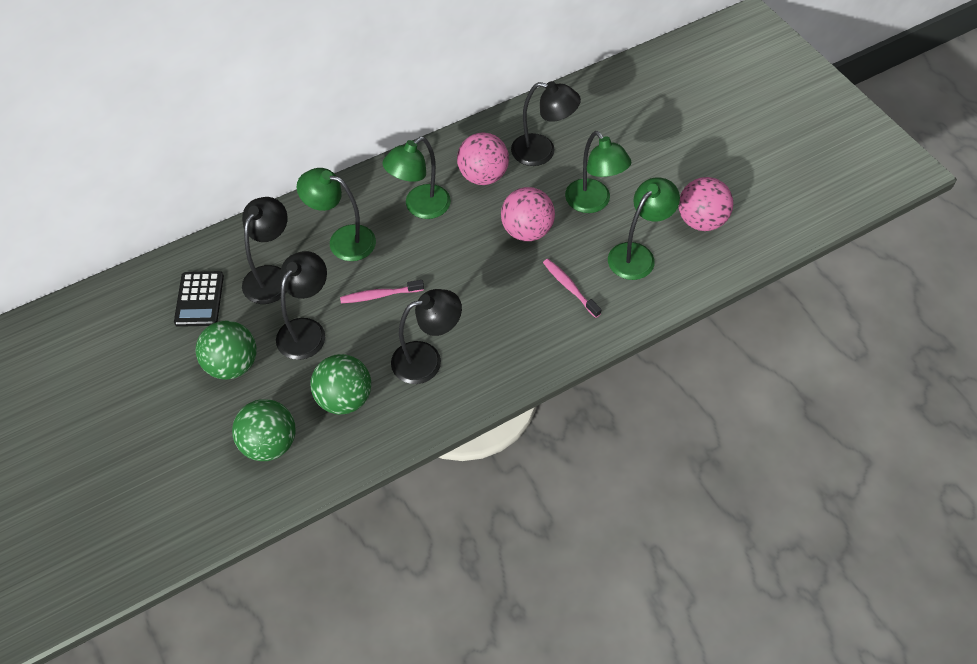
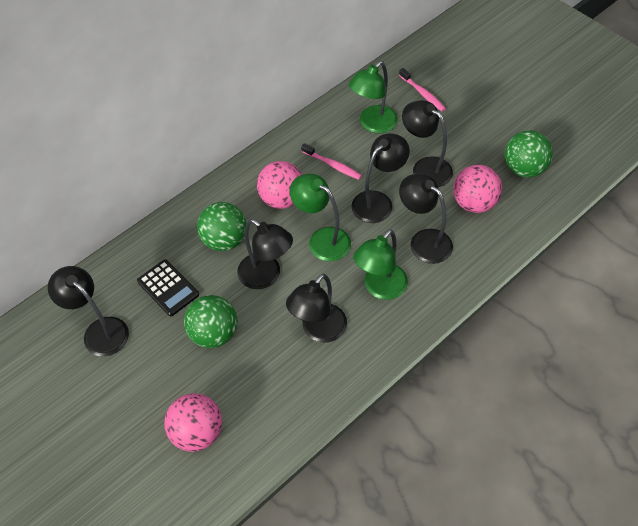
black lamp: [242,197,288,304] [276,251,327,360] [391,289,462,384] [511,81,581,166] = 4 -> [48,266,129,356] [237,219,293,289] [286,274,347,343] [352,134,410,223] [399,174,453,264] [402,100,453,187] = 6
green lamp: [297,168,376,261] [382,137,451,219] [565,131,631,213] [608,178,680,280] = 4 -> [290,174,351,261] [349,61,398,133] [353,229,408,300] = 3

